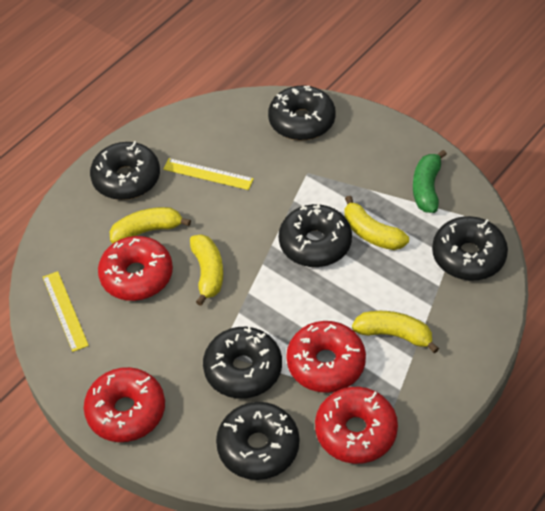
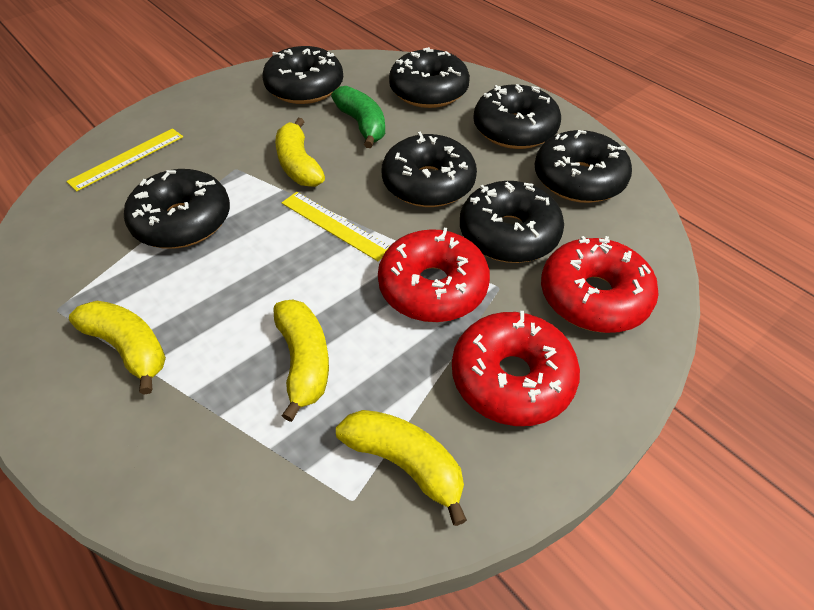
black donut: [90,141,160,200] [203,327,282,399] [216,402,299,480] [268,86,336,140] [279,203,352,267] [432,216,508,280] = 6 -> [124,169,230,248] [262,46,343,104] [382,132,477,207] [389,47,470,108] [460,181,564,263] [473,84,561,149] [535,130,632,203] = 7
red donut: [84,367,165,442] [98,236,173,301] [286,321,366,393] [315,387,398,464] = 4 -> [378,228,490,322] [452,311,580,426] [541,236,659,333] = 3

